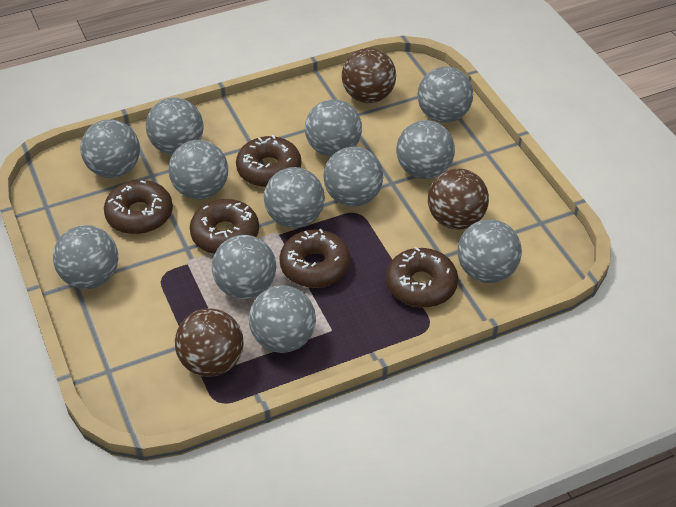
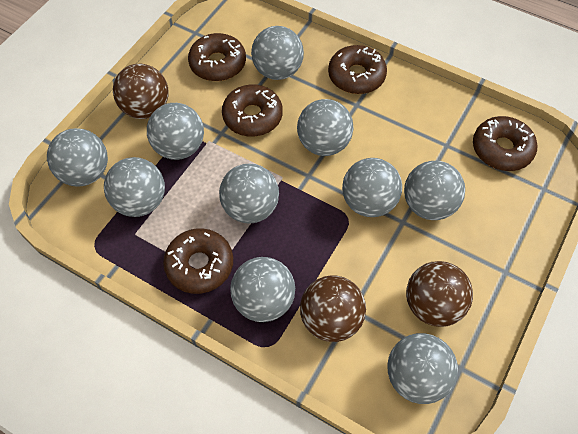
grey ball: [53,225,118,289] [80,119,140,178] [146,97,204,155] [168,140,228,199] [212,235,276,299] [249,285,316,353] [264,167,325,228] [305,99,362,157] [324,147,383,207] [396,120,455,179] [417,67,473,123] [458,219,522,283] = 12 -> [47,128,108,187] [104,157,165,217] [147,103,204,160] [219,164,279,224] [230,257,295,322] [251,26,304,80] [297,99,354,156] [342,158,402,217] [387,333,458,404] [404,161,465,220] = 10

